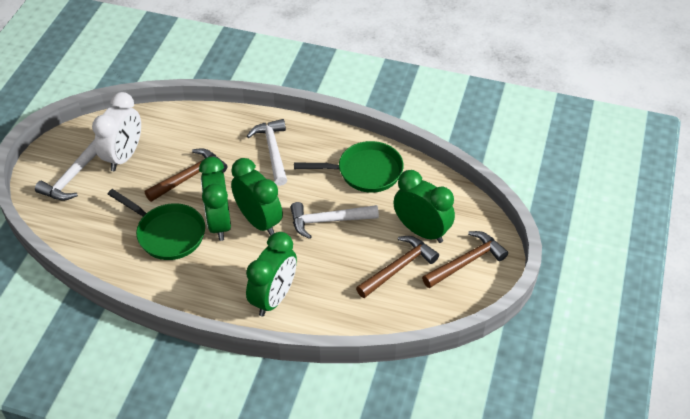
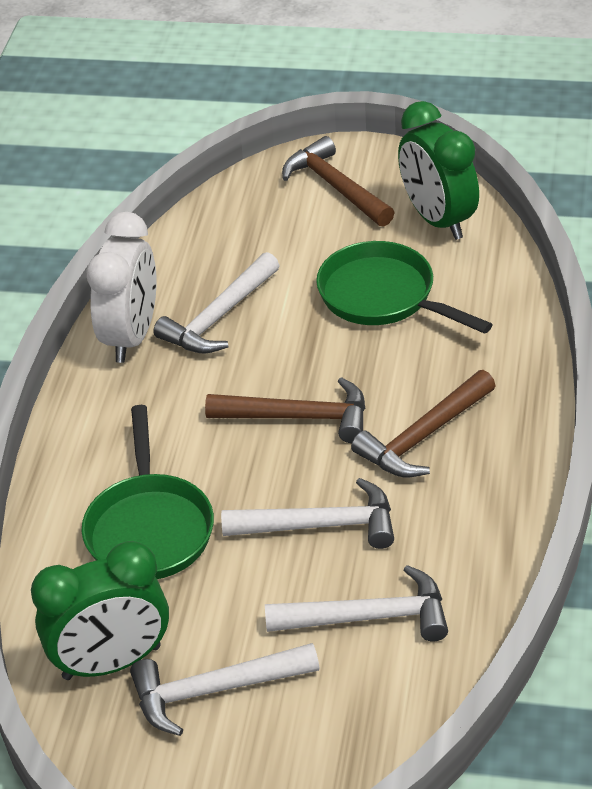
green clock: [199,157,231,241] [231,158,283,236] [246,232,297,317] [394,170,455,243] = 4 -> [31,541,169,680] [398,101,479,240] = 2
white hammer: [35,139,97,201] [247,119,287,186] [290,202,379,239] = 3 -> [130,643,319,736] [153,252,280,353] [221,478,394,549] [265,565,448,641] = 4

